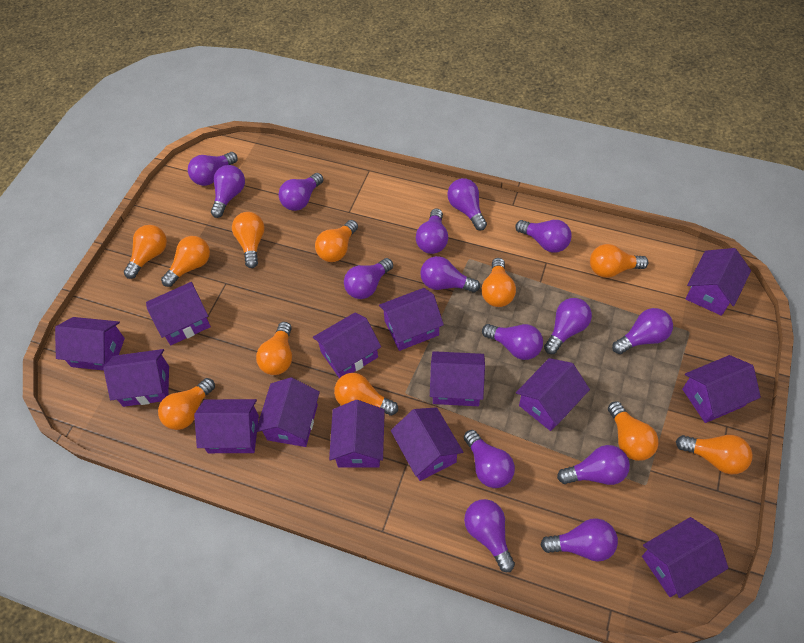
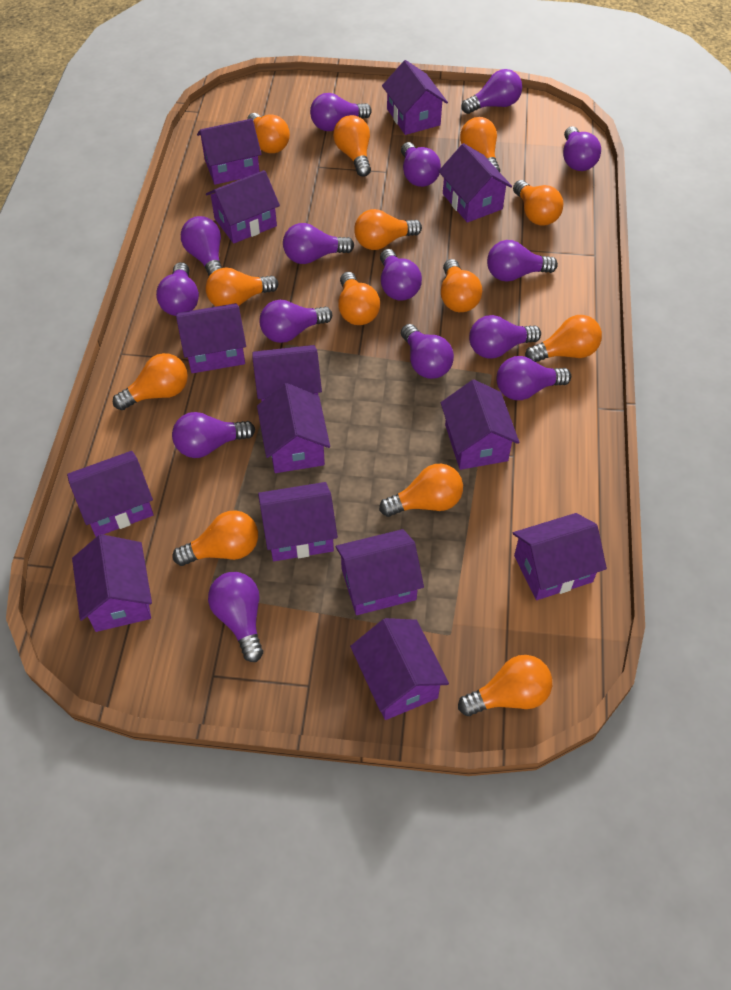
orange light bulb: [124,225,167,279] [158,378,215,430] [161,236,210,287] [232,212,265,268] [256,322,292,375] [315,220,358,262] [334,373,398,416] [482,258,516,307] [590,244,648,278] [608,401,659,461] [676,435,753,474] = 11 -> [113,353,188,410] [173,510,258,566] [206,267,278,307] [247,113,290,153] [333,115,371,177] [338,272,380,325] [354,209,422,250] [379,464,463,517] [441,259,482,312] [458,655,552,716] [460,117,500,172] [513,180,563,226] [525,315,602,362] = 13

